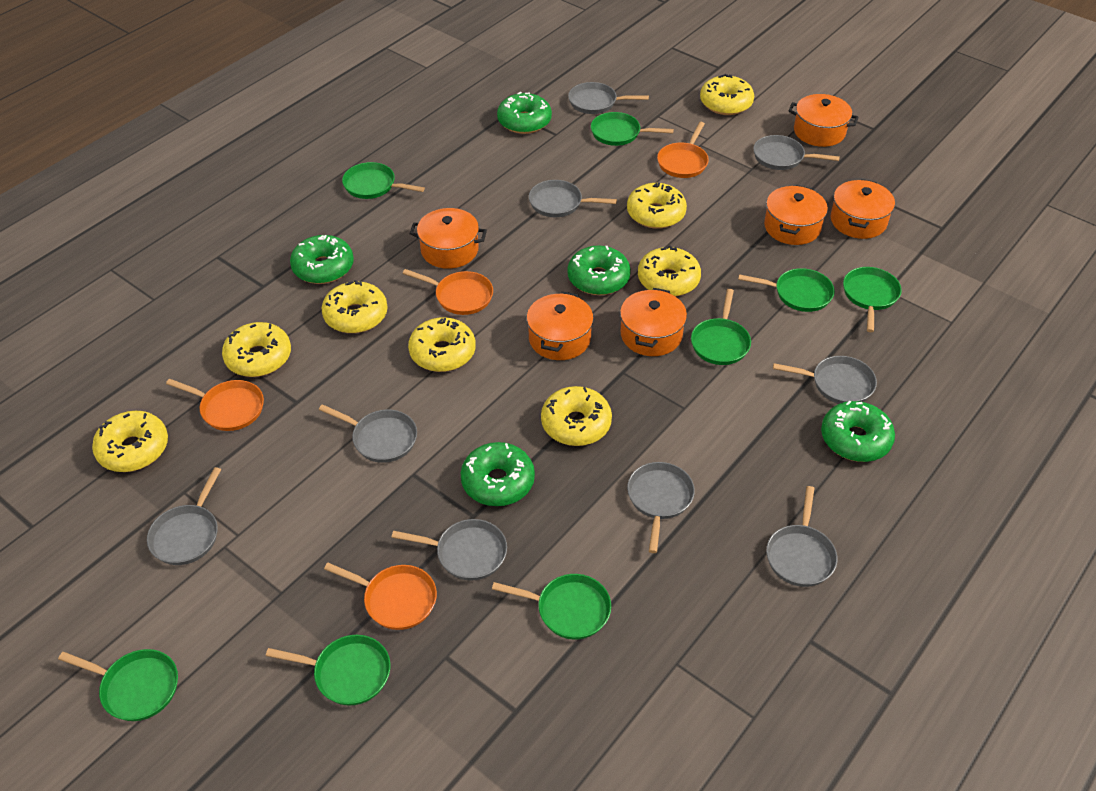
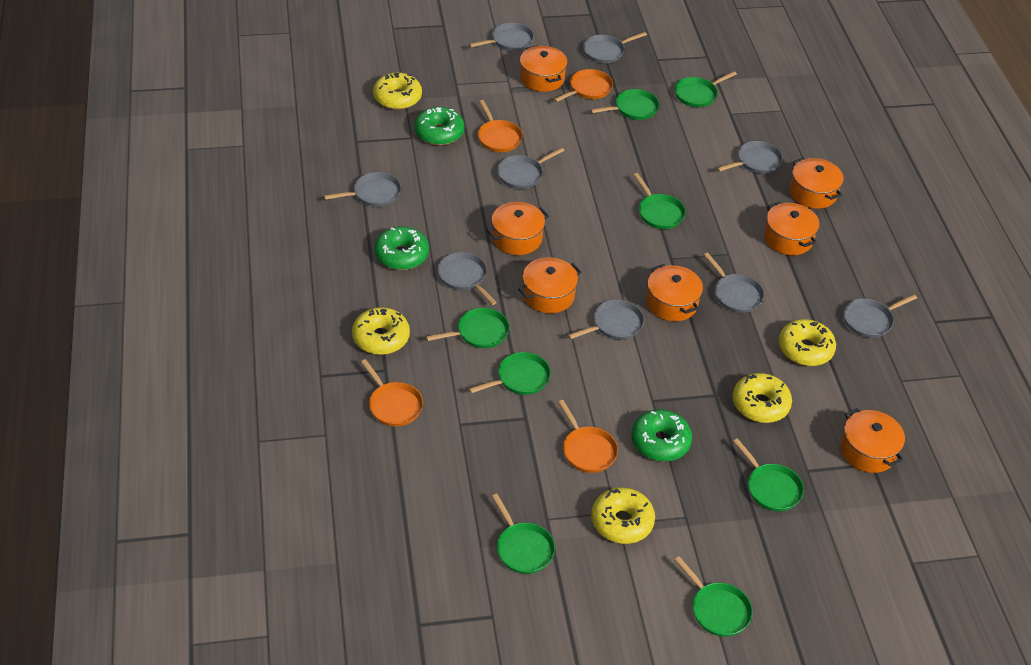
green donut: [290,235,354,284] [461,442,535,506] [497,92,552,134] [567,245,631,295] [821,400,895,462] = 5 -> [374,227,429,270] [414,107,465,145] [631,409,692,461] = 3
orange pot: [409,208,487,269] [527,291,594,360] [620,288,687,356] [764,185,828,245] [789,94,859,147] [831,179,895,239] = 6 -> [487,202,549,255] [518,257,582,313] [520,45,568,92] [646,264,703,321] [764,202,819,255] [790,158,844,209] [840,408,905,473] = 7
yellow donut: [92,411,168,472] [222,322,291,377] [321,280,388,333] [408,317,476,372] [541,386,612,446] [627,183,687,229] [638,245,701,296] [700,74,754,115] = 8 -> [352,307,410,355] [373,72,422,110] [591,487,655,544] [732,373,792,423] [779,319,836,366] = 5

